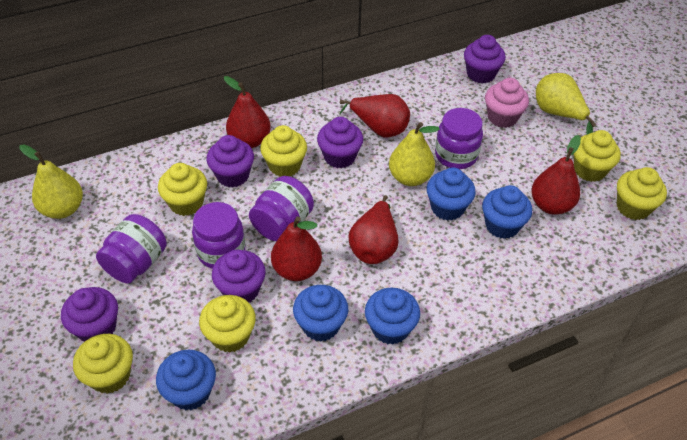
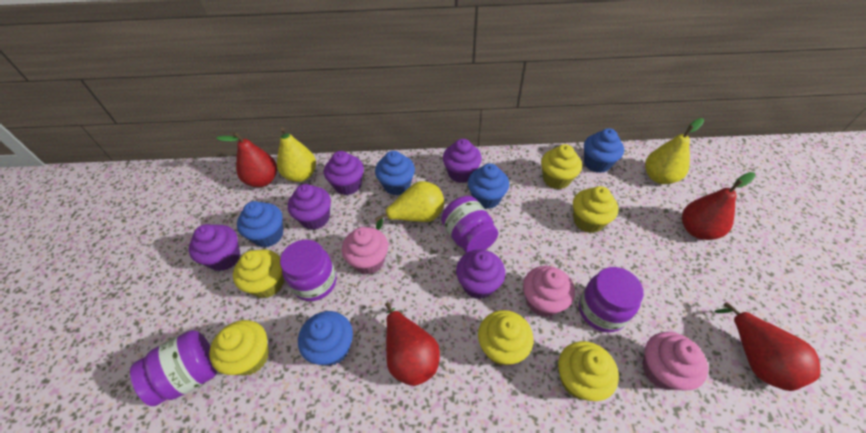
pink cupcake: [485,78,529,128] = 1 -> [342,227,388,275] [523,266,575,317] [642,332,708,391] = 3
red pear: [224,76,271,148] [271,216,322,281] [340,94,410,137] [348,195,398,264] [531,135,581,214] = 5 -> [216,132,277,187] [385,302,440,386] [682,172,756,240] [714,302,821,391] = 4

